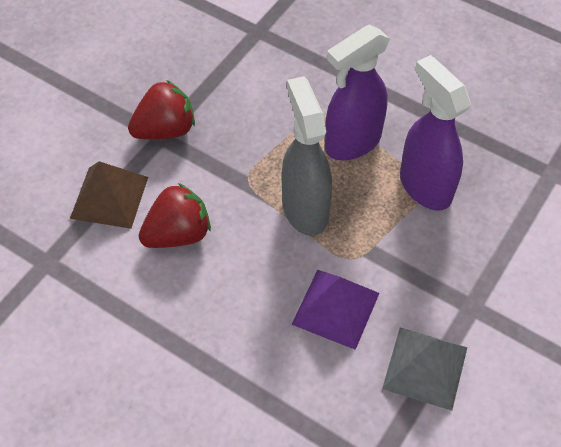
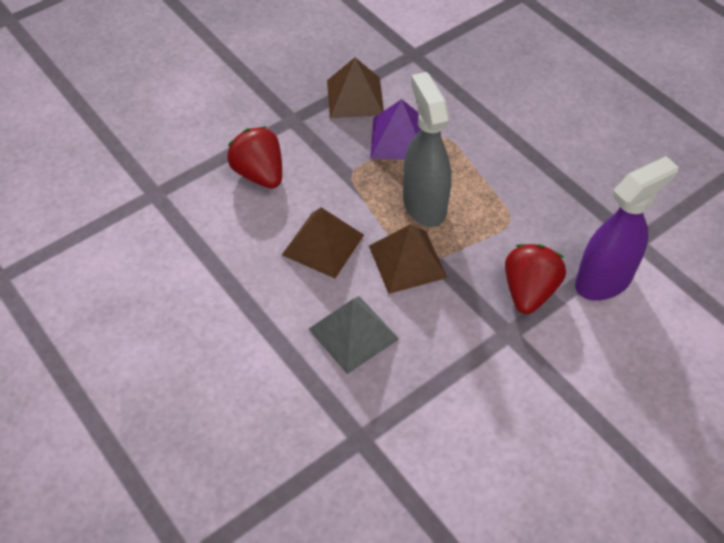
brown pyramid: [70,161,148,229] = 1 -> [282,207,364,278] [327,57,384,118] [369,224,447,294] = 3
purple spray bottle: [325,25,390,160] [400,55,471,211] = 2 -> [575,156,678,300] = 1

